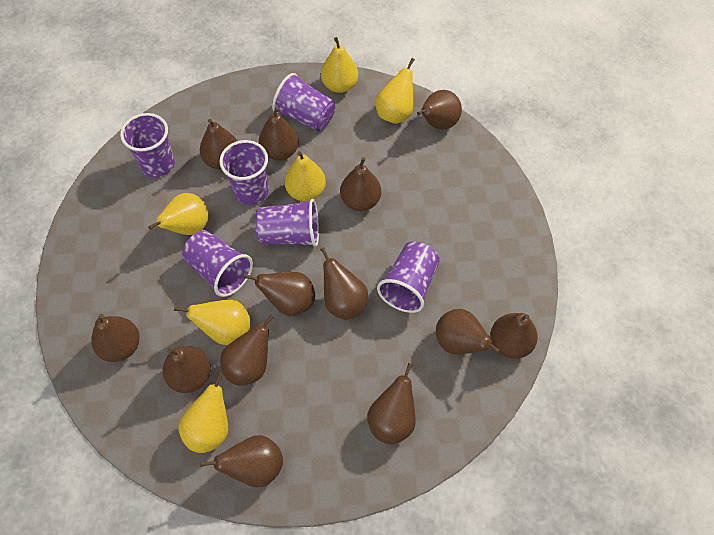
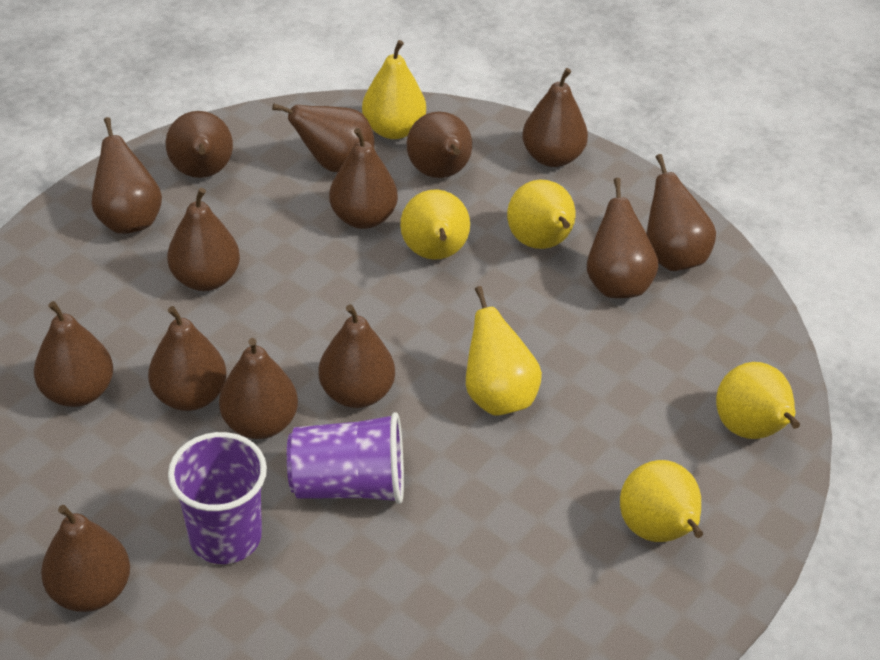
brown pear: [91,314,140,362] [163,346,211,393] [200,119,237,169] [200,435,283,487] [220,315,274,386] [244,272,315,316] [259,106,299,160] [320,247,368,320] [340,157,381,211] [367,363,416,444] [417,90,462,130] [436,309,501,355] [491,313,538,359] = 13 -> [34,301,113,407] [41,505,130,612] [92,117,162,234] [148,306,227,411] [166,111,233,178] [167,188,240,291] [219,338,298,439] [272,103,375,172] [319,305,395,408] [329,128,398,229] [407,112,472,178] [522,68,588,167] [587,178,659,298] [646,154,716,271] = 14
purple cup: [120,113,175,178] [182,230,253,297] [220,140,269,205] [255,199,319,247] [272,73,335,131] [377,241,440,313] = 6 -> [168,432,267,564] [287,412,404,504] = 2

